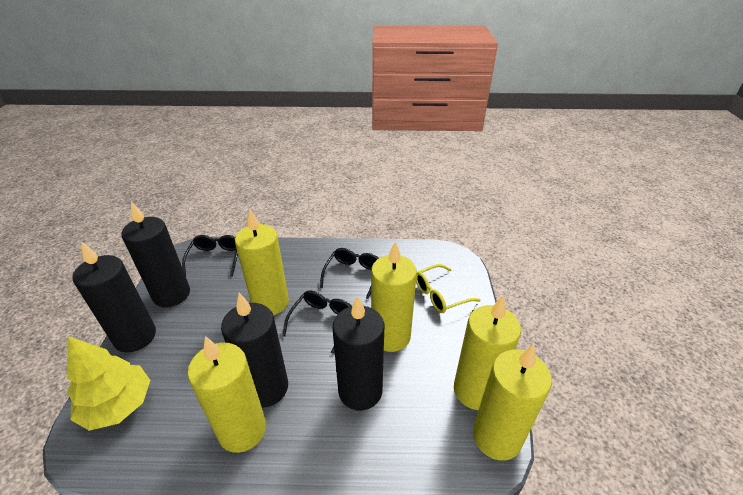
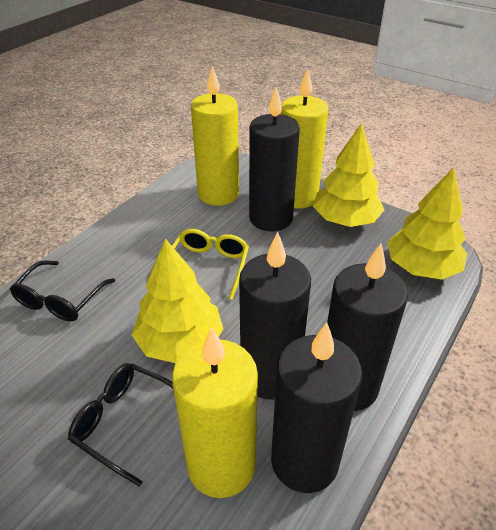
black glasses: [182,235,238,277] [282,291,351,354] [320,248,379,299] = 3 -> [10,260,115,321] [68,363,173,487] = 2
yellow candle: [187,336,266,453] [235,209,289,315] [371,241,417,352] [454,296,521,410] [473,344,552,460] = 5 -> [172,327,258,498] [191,66,239,206] [281,68,328,209] = 3
yellow tree: [67,336,150,431] = 1 -> [132,238,223,363] [313,123,384,227] [387,167,467,280] = 3

